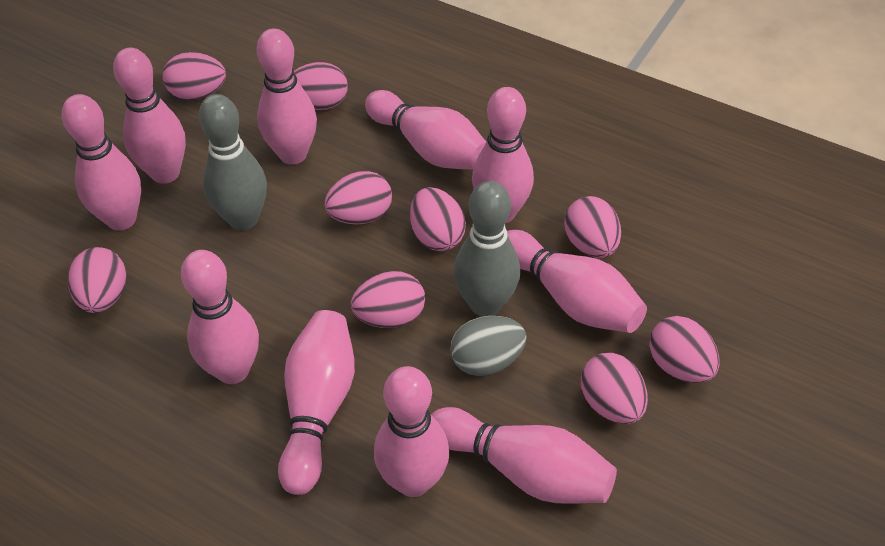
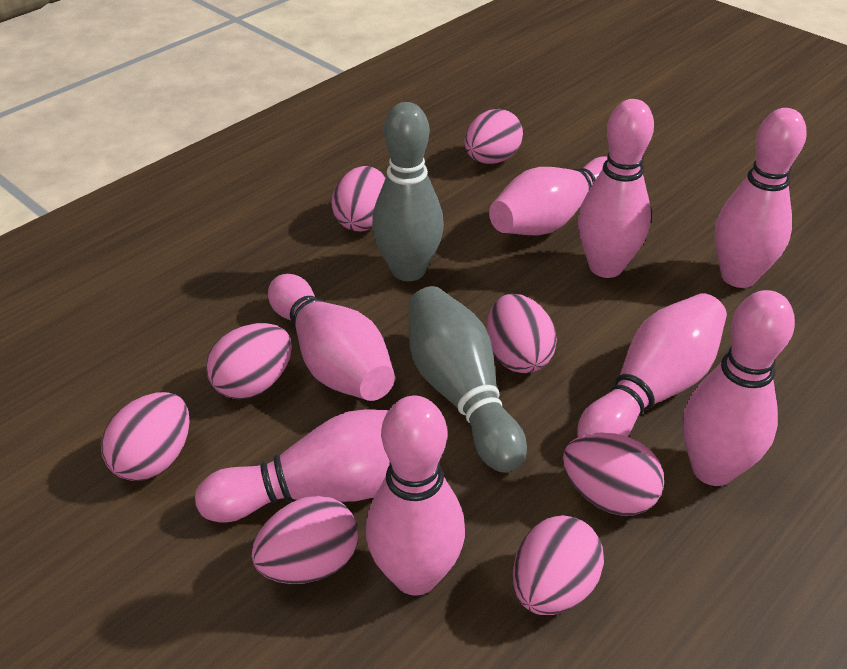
grey egg: [450,316,527,376] = 1 -> none = 0
pink bowling pin: [62,94,141,231] [113,48,186,184] [181,250,259,384] [257,28,317,165] [278,310,355,495] [365,90,486,170] [374,366,449,497] [431,407,617,504] [472,87,534,223] [507,230,647,333] = 10 -> [195,409,390,522] [268,274,395,401] [365,396,465,595] [489,156,607,235] [577,293,727,437] [578,99,654,278] [682,290,795,486] [714,108,807,288] = 8
pink egg: [68,247,126,313] [162,52,226,100] [294,62,348,110] [324,171,392,225] [351,271,425,328] [410,187,466,251] [564,196,621,258] [581,353,648,424] [649,316,720,383] = 9 -> [101,392,190,481] [206,323,292,399] [251,496,358,584] [331,166,386,232] [464,109,523,164] [487,294,557,373] [513,515,604,615] [563,432,664,516] = 8

